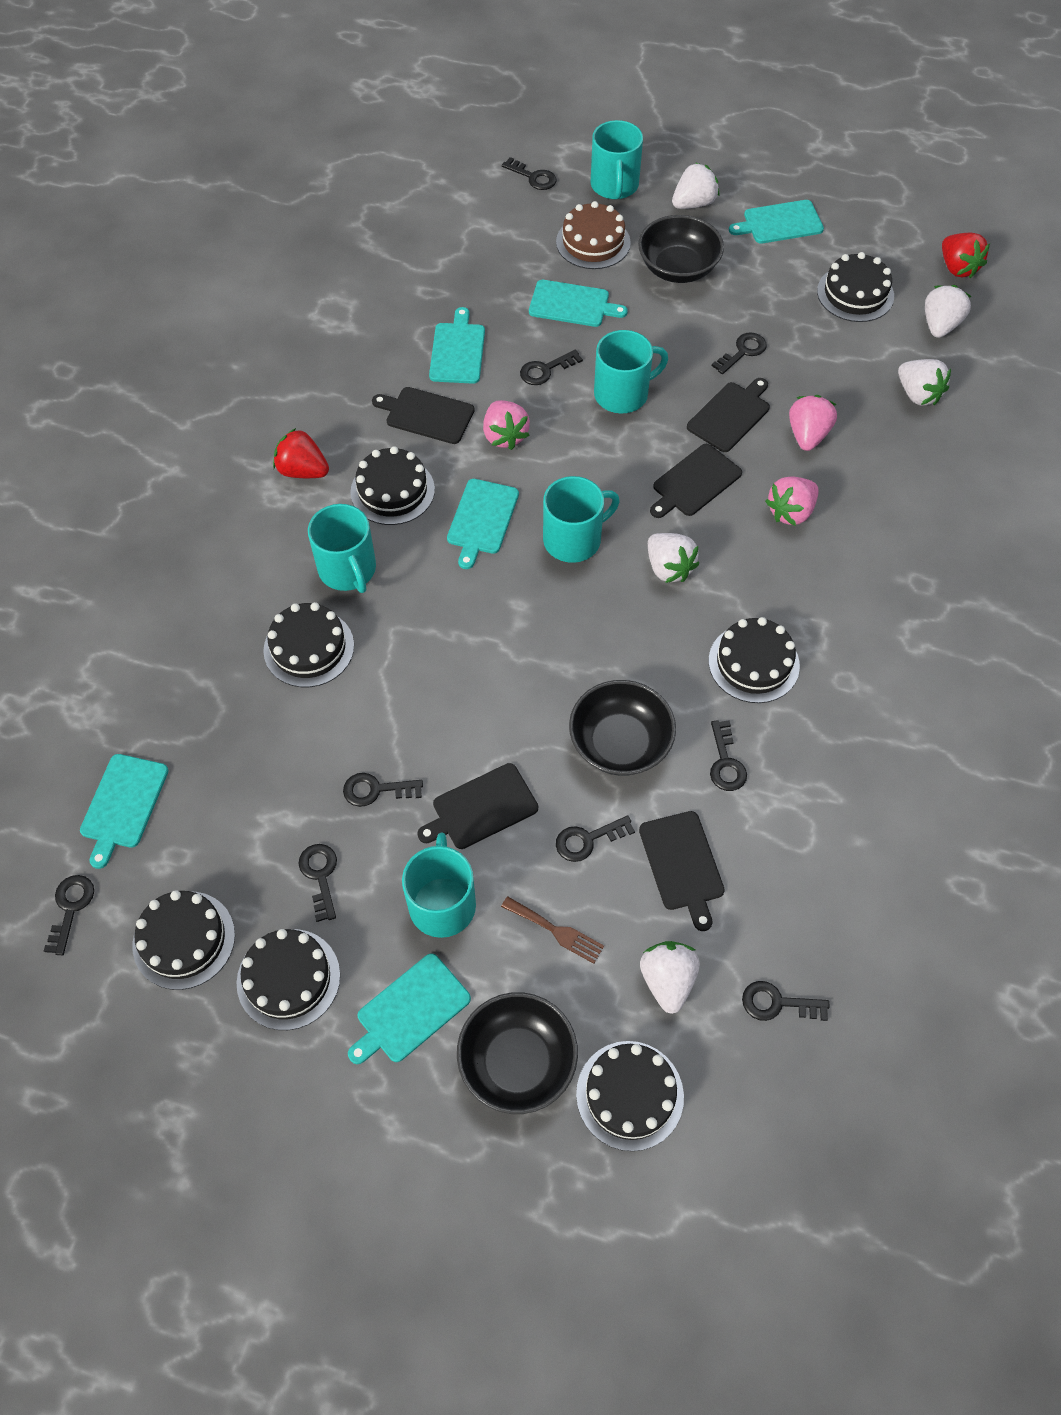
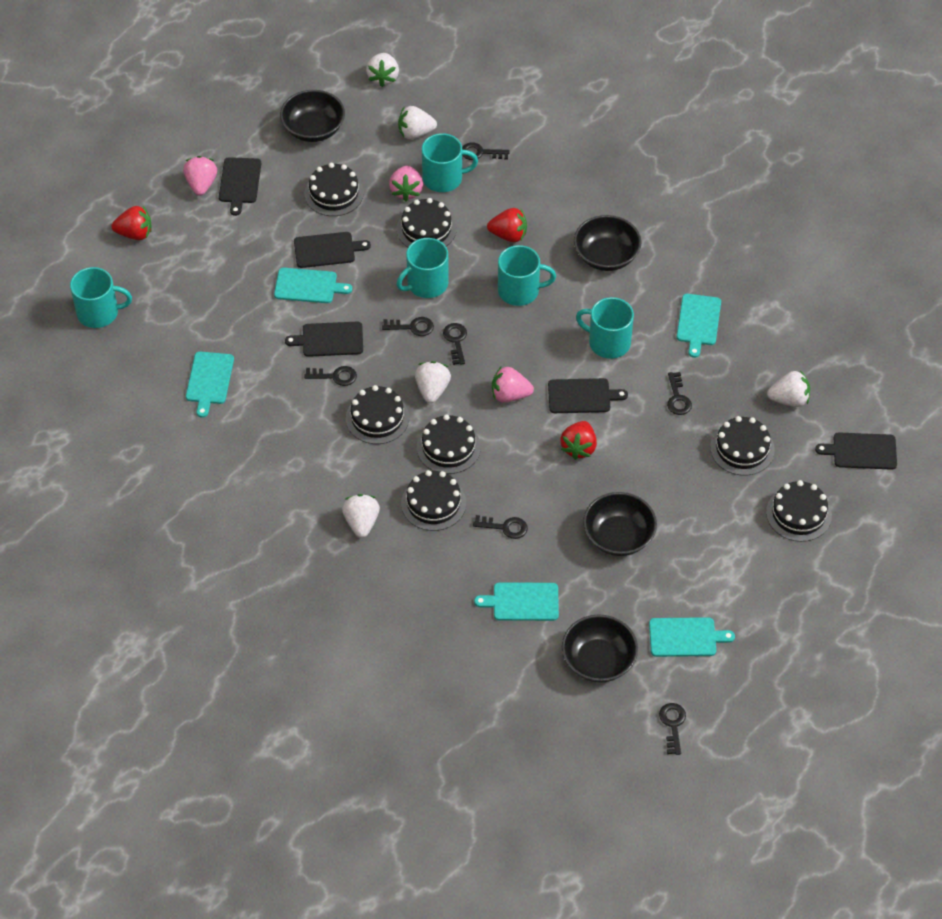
black bowl: [457,992,578,1114] [569,680,676,776] [638,215,724,283] = 3 -> [280,90,345,142] [562,614,638,683] [574,215,642,271] [583,492,657,556] = 4
black key: [44,875,94,955] [299,844,337,922] [343,773,423,807] [502,157,556,190] [520,350,583,385] [556,815,635,862] [710,720,747,791] [712,332,767,374] [742,981,830,1021] = 9 -> [304,366,357,386] [382,317,434,336] [443,323,467,365] [462,142,510,160] [473,515,528,539] [659,703,686,755] [667,372,692,415] = 7
brown cake: [556,201,631,269] = 1 -> none = 0
brown fork: [501,896,604,964] = 1 -> none = 0
red strawberry: [273,428,329,478] [942,233,990,278] = 2 -> [112,206,152,240] [487,208,527,242] [560,421,597,460] = 3
turquoise cutting board: [80,754,169,869] [348,953,471,1064] [429,307,485,384] [447,479,519,569] [529,280,628,327] [729,200,824,244] = 6 -> [186,351,234,418] [274,268,352,303] [474,583,559,621] [649,617,735,657] [677,294,721,358] = 5

